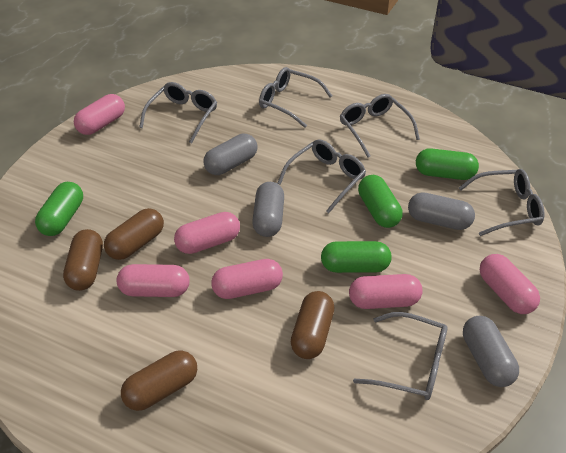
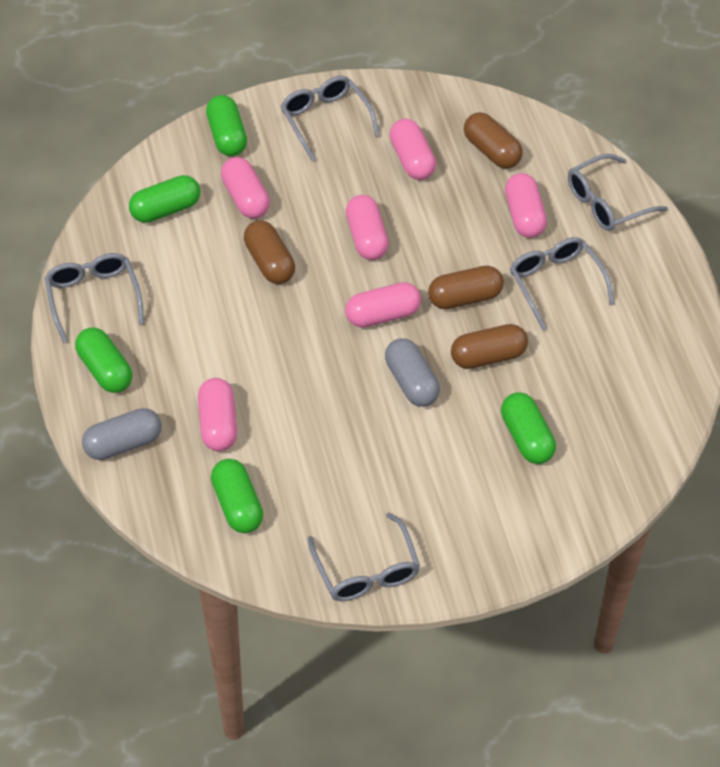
green capsule: [35,182,83,236] [321,241,391,273] [358,175,402,228] [416,148,479,180] = 4 -> [75,327,132,393] [129,175,200,223] [206,95,247,156] [211,459,263,533] [501,392,556,464] = 5
grey capsule: [203,134,258,175] [252,182,284,237] [408,192,475,230] [463,316,519,387] = 4 -> [82,408,162,460] [385,338,440,407] = 2
grey glasses: [139,82,217,143] [259,67,332,128] [277,139,366,213] [340,94,420,157] [353,312,448,400] [459,169,545,236] = 6 -> [45,253,144,343] [280,76,380,161] [308,513,420,601] [510,237,614,330] [568,154,668,231] = 5

